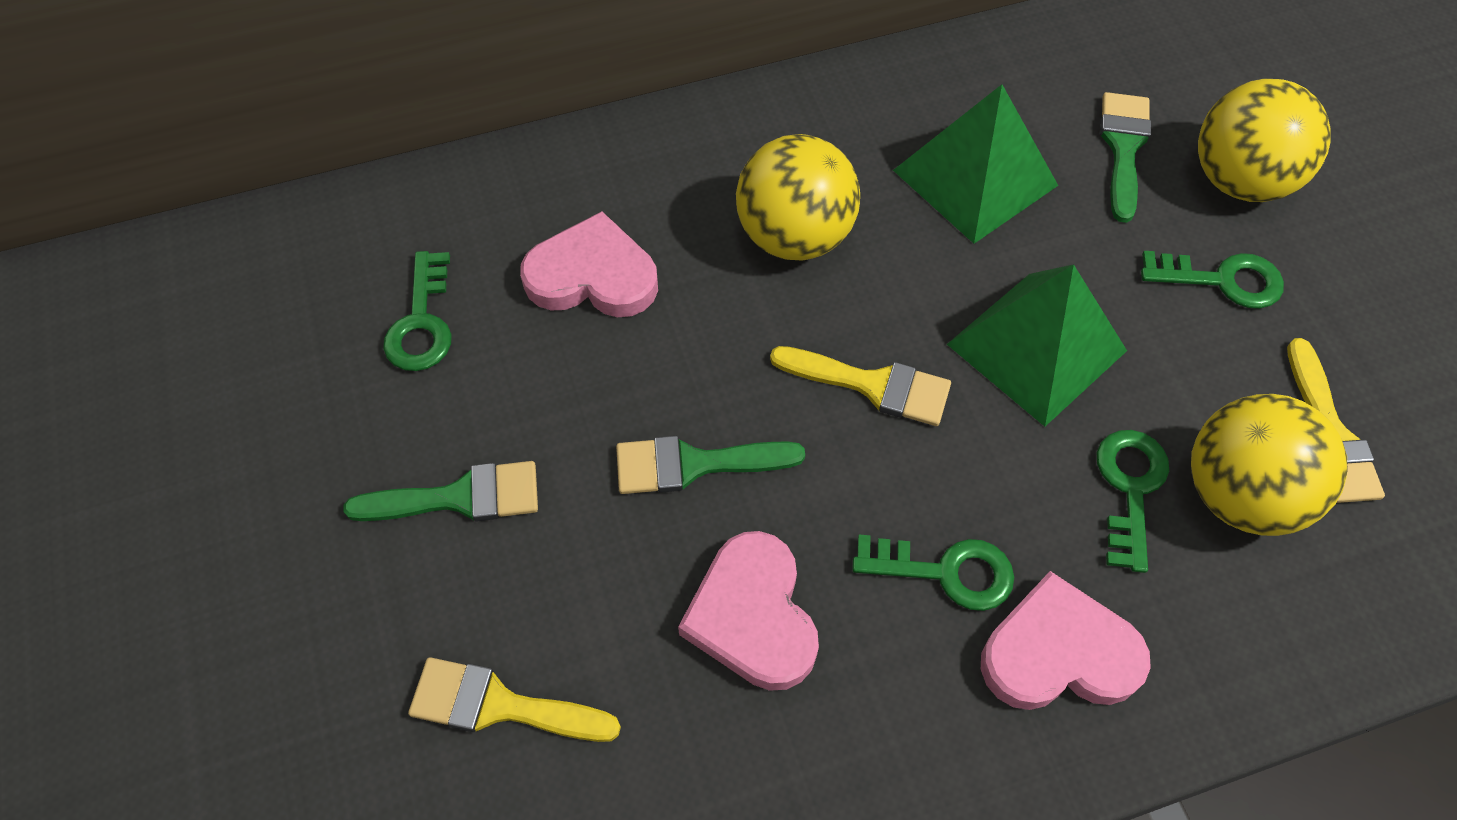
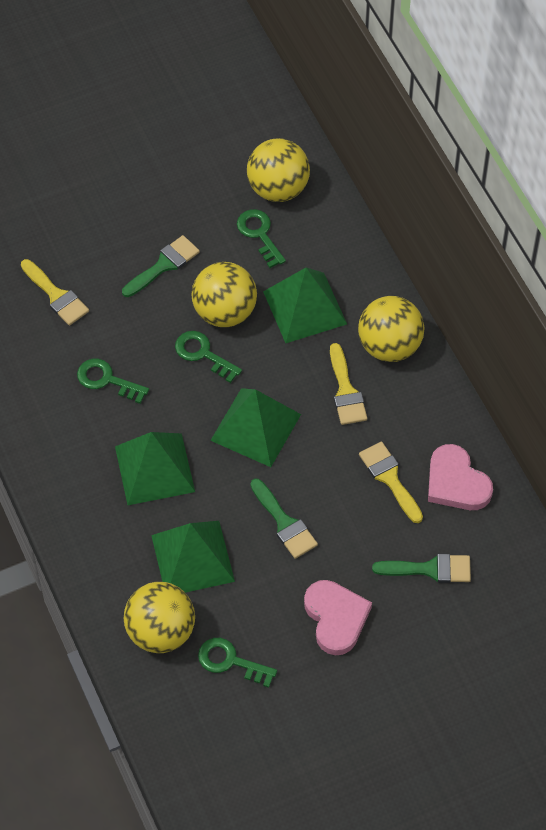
green pyramid: [893,84,1058,244] [947,264,1127,427] = 2 -> [115,432,195,505] [151,521,235,593] [210,388,301,467] [263,268,347,343] = 4
pink heart: [520,211,658,317] [678,531,819,691] [981,571,1151,710] = 3 -> [304,580,372,656] [428,444,493,510] = 2
yellow ball: [736,134,860,261] [1191,394,1347,536] [1198,79,1331,202] = 3 -> [124,582,195,653] [192,262,257,327] [247,138,310,202] [358,296,425,362] = 4

